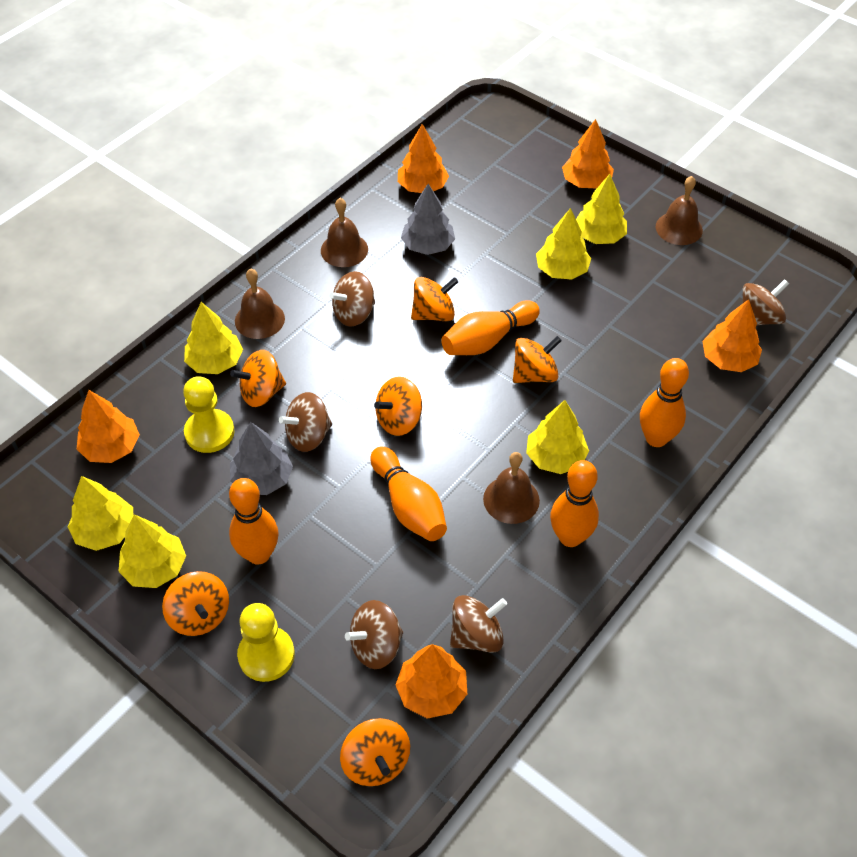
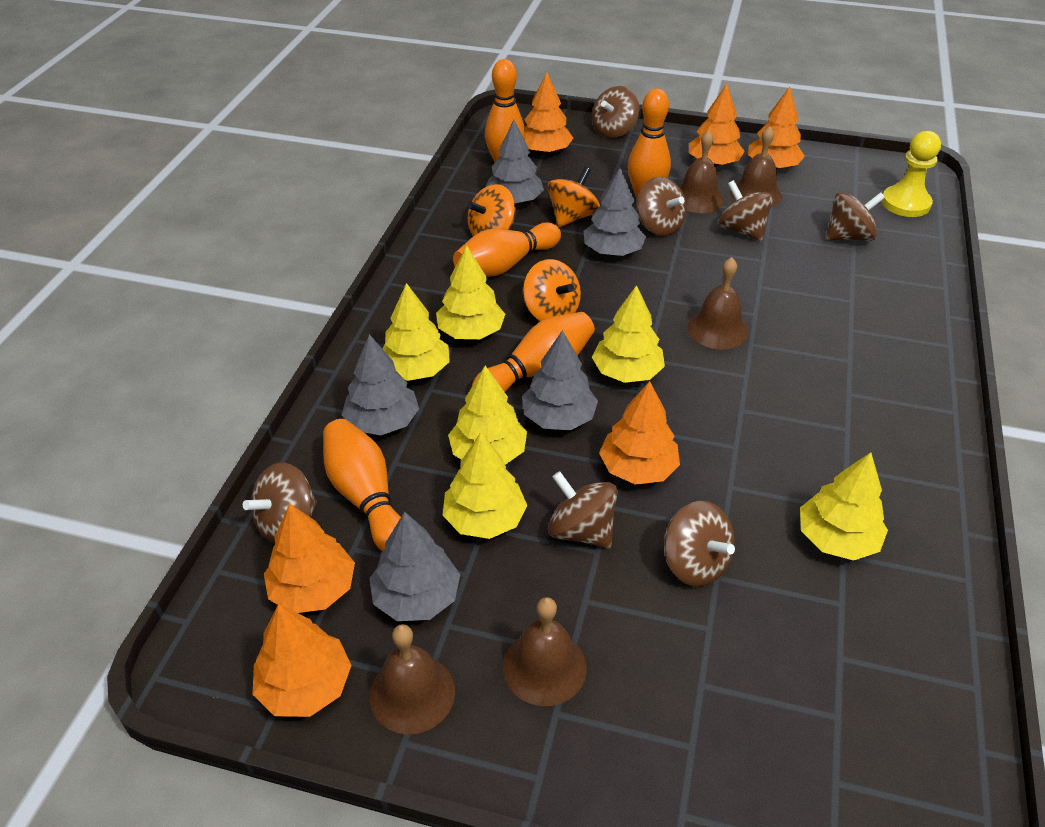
brown bell: [235,269,285,339] [321,198,368,267] [483,452,540,524] [656,176,703,245] = 4 -> [369,624,455,734] [503,597,587,706] [680,130,724,213] [687,257,748,349] [730,126,782,207] = 5
brown spinning top: [279,392,332,452] [329,271,375,327] [345,600,403,669] [450,595,507,653] [743,279,789,326] = 5 -> [243,463,317,544] [548,471,617,548] [592,86,639,138] [637,177,687,236] [664,501,735,586] [718,180,773,241] [826,192,885,241] = 7
grey tree: [230,422,293,495] [401,184,455,255] = 2 -> [342,334,419,435] [369,512,460,621] [486,120,544,204] [522,330,598,430] [584,168,646,256] = 5
orange spinning top: [162,571,229,636] [230,350,286,407] [340,718,410,786] [374,376,422,436] [411,277,458,321] [513,336,562,383] = 6 -> [467,184,516,236] [523,259,581,321] [547,167,600,227] = 3
orange tree: [77,390,140,463] [396,644,467,719] [398,124,449,193] [562,119,614,188] [703,299,762,372] = 5 -> [252,604,352,717] [264,504,355,613] [525,72,574,154] [599,381,680,485] [689,84,745,167] [748,87,805,170] = 6
yellow pawn: [183,376,235,453] [237,603,295,682] = 2 -> [882,131,941,217] = 1

